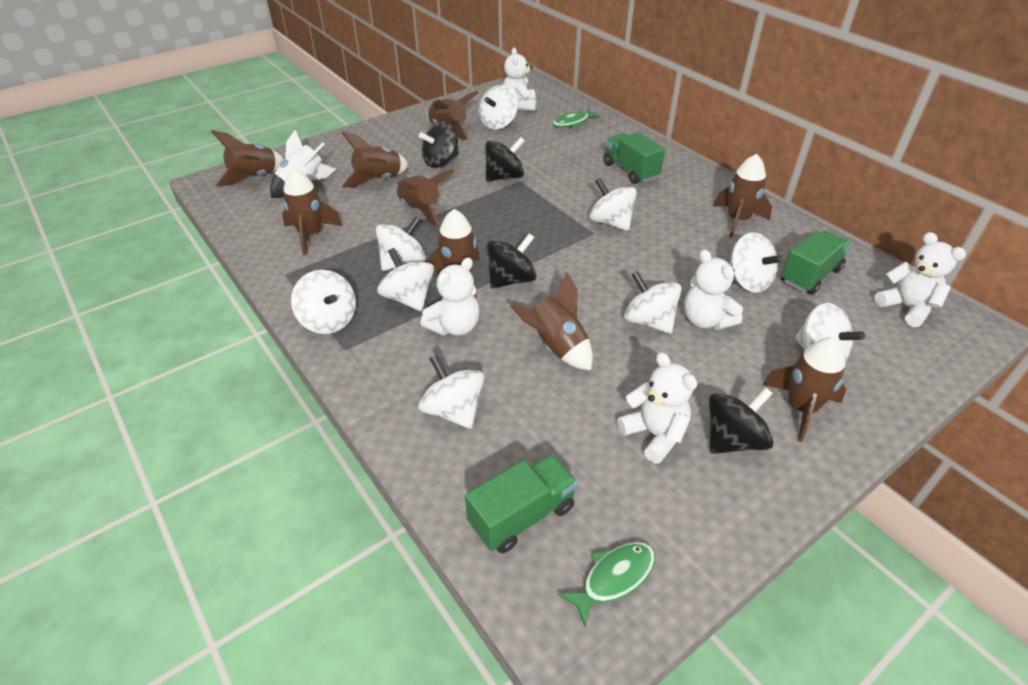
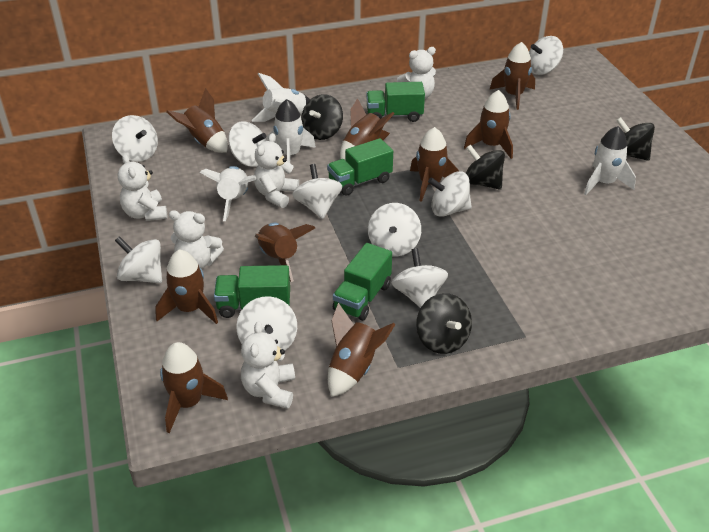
green fish: [552,108,601,128] [558,542,655,627] = 2 -> none = 0
green truck: [465,454,578,554] [604,132,665,184] [781,231,851,295] = 3 -> [214,265,290,318] [327,138,393,196] [333,243,392,321] [366,82,425,122] = 4
white rocket: [270,130,336,198] = 1 -> [200,166,256,221] [251,73,310,122] [266,99,316,163] [584,126,636,195] = 4

